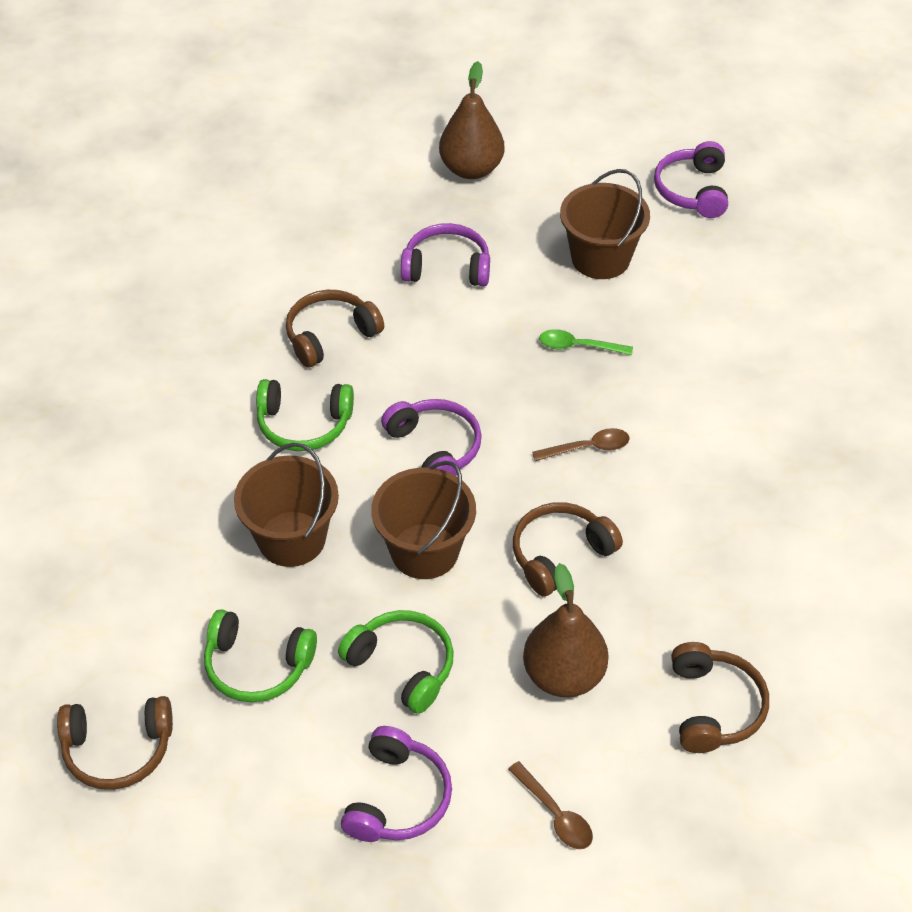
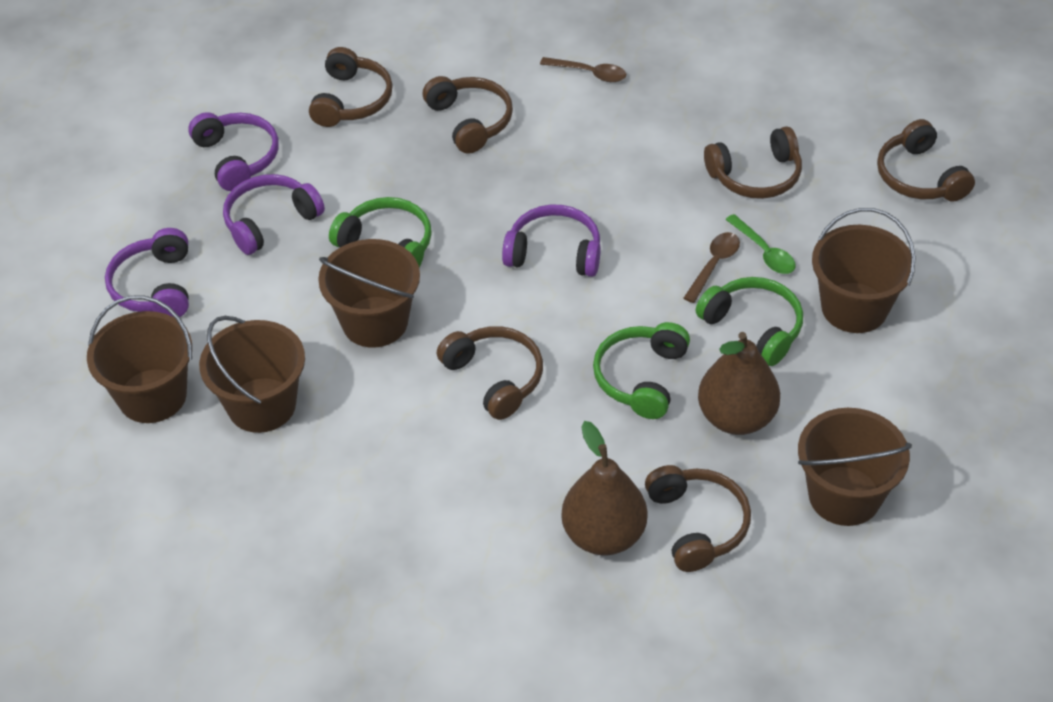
brown bucket: [234,443,339,567] [371,461,476,579] [560,169,650,279] = 3 -> [87,295,192,423] [199,316,305,433] [318,239,420,348] [798,408,912,526] [812,208,916,333] = 5
brown headphones: [57,696,173,790] [286,290,384,368] [513,502,623,596] [671,642,769,753] = 4 -> [309,47,393,127] [423,76,513,154] [437,326,543,420] [645,465,751,572] [704,126,802,199] [877,119,975,201] = 6

